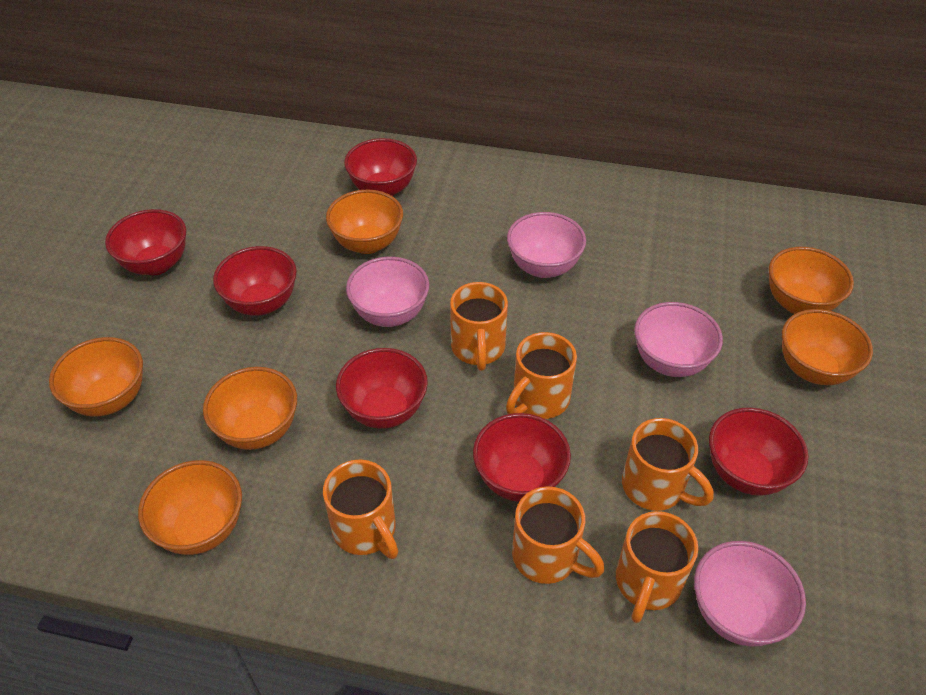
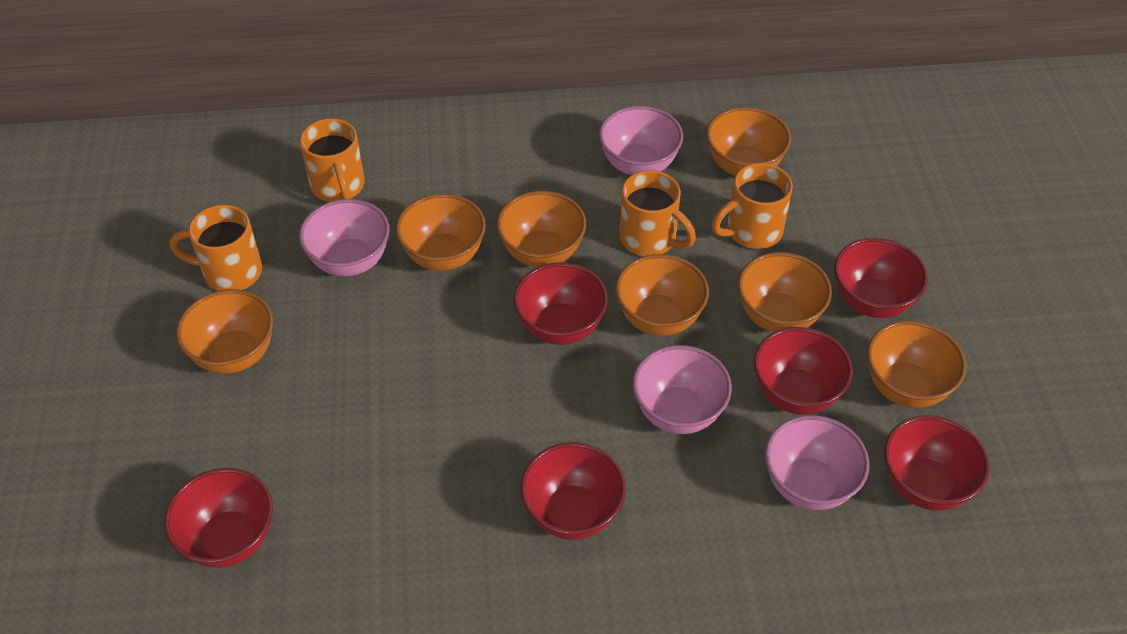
orange bowl: [49,337,143,417] [138,460,242,555] [203,367,297,450] [326,190,403,254] [769,247,854,314] [782,309,873,385] = 6 -> [176,289,273,374] [396,194,486,271] [497,191,586,267] [615,254,709,336] [706,107,791,175] [738,252,832,332] [867,321,966,408] = 7
orange mug: [323,460,398,559] [450,282,508,371] [506,332,577,419] [512,487,605,584] [616,511,698,623] [622,418,714,511] = 6 -> [170,205,262,291] [300,118,365,202] [619,170,696,256] [712,163,793,249] = 4

